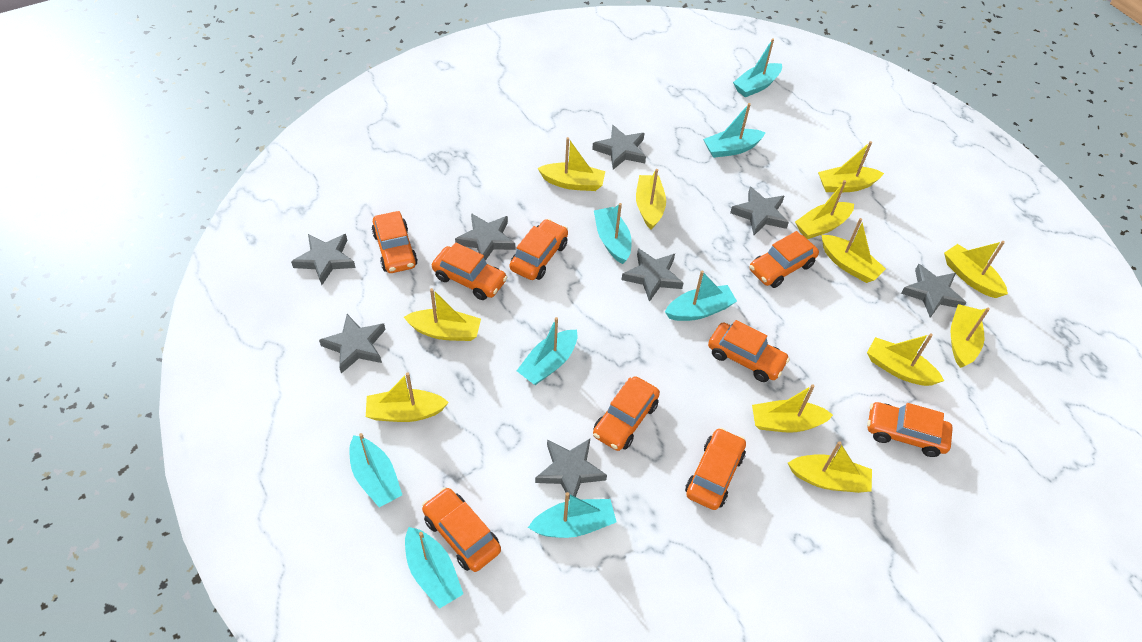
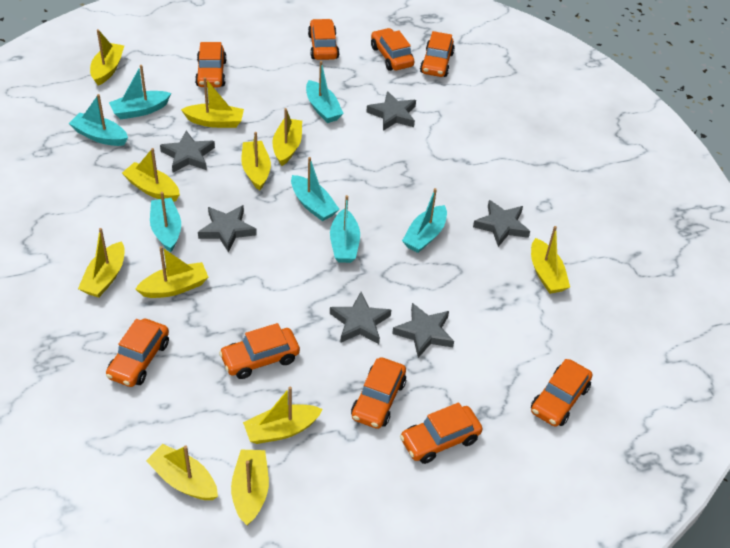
grey star: [291,234,356,285] [319,314,385,374] [455,213,515,261] [535,439,607,500] [592,125,646,170] [621,248,683,302] [730,187,789,235] [901,263,967,318] = 8 -> [160,130,215,172] [198,205,257,253] [330,292,391,344] [366,91,416,131] [392,303,454,358] [473,200,530,247] = 6
turquoise boat: [349,433,402,507] [405,527,463,609] [517,317,577,385] [528,492,616,538] [594,203,632,264] [665,271,737,321] [703,103,766,158] [733,38,782,97] = 8 -> [69,94,128,146] [109,65,171,119] [150,192,181,252] [291,157,339,221] [306,61,344,123] [330,195,360,263] [402,188,447,253] = 7
yellow boat: [366,372,449,422] [404,288,481,341] [538,137,605,191] [636,169,666,230] [752,384,833,433] [788,441,872,493] [795,180,854,239] [818,141,884,192] [821,218,886,283] [867,333,944,386] [944,241,1008,298] [950,304,990,368] = 12 -> [78,228,125,298] [90,29,124,86] [122,148,180,202] [135,246,208,298] [146,444,218,500] [181,77,244,128] [231,450,269,525] [241,132,271,190] [243,386,323,444] [272,108,302,166] [531,226,570,294] = 11

